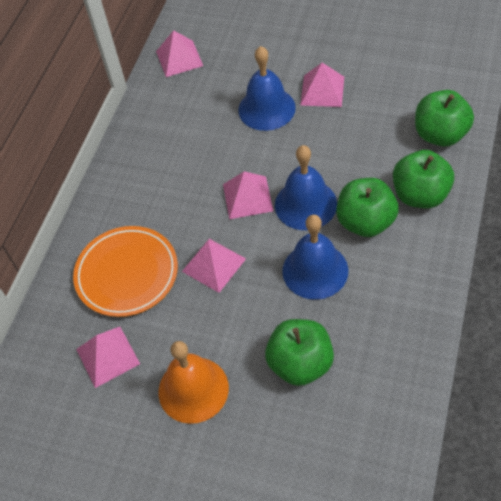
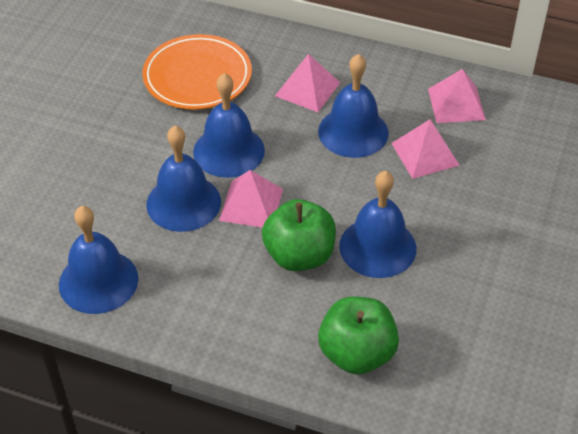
blue bell: [238,46,296,131] [275,145,337,230] [282,215,348,300] = 3 -> [59,206,138,314] [146,126,221,232] [193,73,265,178] [318,54,389,158] [339,171,416,278] = 5
green apple: [265,319,334,386] [336,178,399,237] [393,150,454,208] [415,90,474,147] = 4 -> [262,199,336,271] [318,296,399,375] = 2
orange bell: [158,341,229,424] = 1 -> none = 0
pink pyramid: [76,327,140,388] [156,30,203,77] [182,239,246,293] [223,171,273,219] [300,63,344,107] = 5 -> [219,170,283,227] [275,54,340,112] [391,119,460,179] [428,69,486,123] = 4

